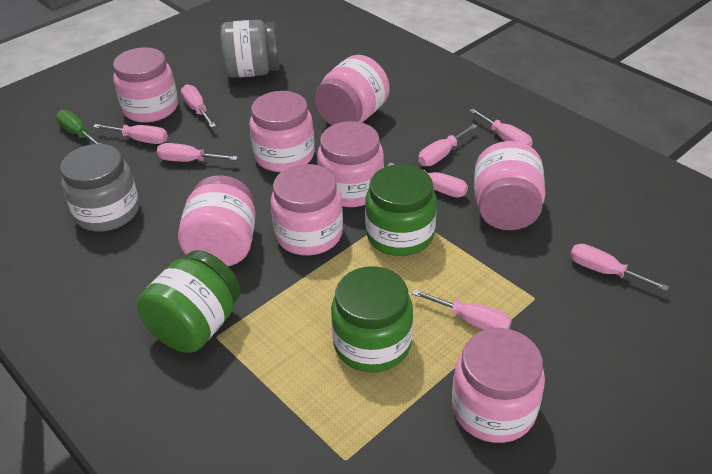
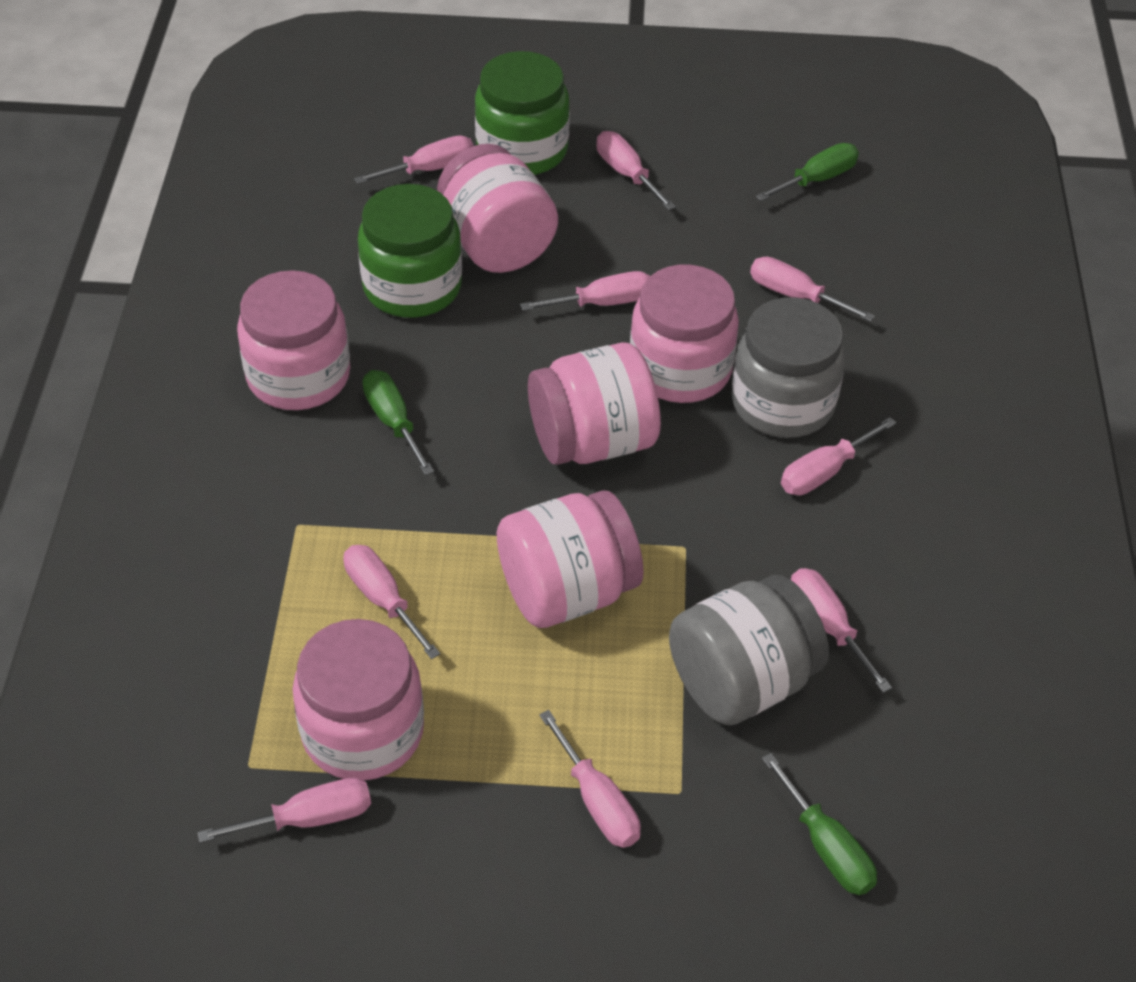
green jar: [137,250,241,353] [331,266,413,372] [365,164,437,256] = 3 -> [358,184,462,318] [475,51,570,175] = 2
green screwdriver: [56,110,101,144] = 1 -> [362,370,434,475] [756,143,859,201] [762,753,877,895] = 3
pink jar: [113,47,178,123] [178,175,256,266] [249,91,315,172] [271,164,343,255] [315,55,390,125] [317,121,384,207] [452,328,545,443] [474,141,546,230] = 8 -> [237,270,350,410] [293,619,424,781] [437,144,558,273] [497,490,644,628] [528,343,661,465] [630,265,739,403] = 6
pink screwdriver: [93,124,168,144] [157,143,238,162] [181,85,216,128] [387,163,468,198] [412,289,512,330] [418,124,477,166] [469,108,533,147] [570,244,669,291] = 8 -> [197,778,371,843] [343,545,440,659] [354,135,474,184] [520,271,650,311] [539,710,641,848] [596,131,676,210] [750,257,875,322] [781,417,897,495] [791,568,892,693] = 9

